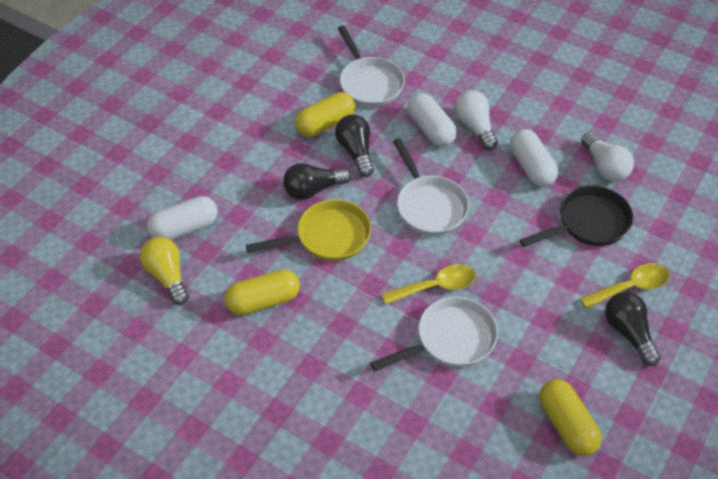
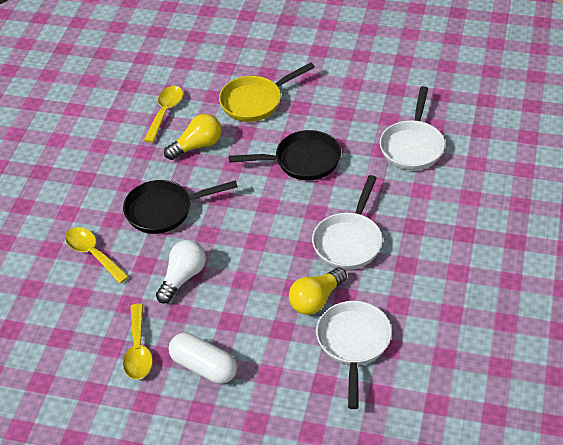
black light bulb: [283,163,351,200] [335,114,374,177] [605,292,661,366] = 3 -> none = 0
black pan: [520,185,633,247] = 1 -> [123,180,238,234] [229,130,341,181] = 2
white capsule: [147,196,218,240] [408,93,457,147] [510,129,558,187] = 3 -> [169,333,237,384] = 1
white light bulb: [454,90,498,150] [581,132,634,182] = 2 -> [156,240,206,304] = 1
yellow capsule: [224,269,300,315] [295,92,355,137] [539,379,602,456] = 3 -> none = 0
yellow light bulb: [140,237,189,305] = 1 -> [164,114,222,160] [289,267,347,315] = 2
yellow spoon: [382,264,476,304] [580,263,669,309] = 2 -> [65,227,129,284] [123,304,153,380] [144,86,183,143] = 3

